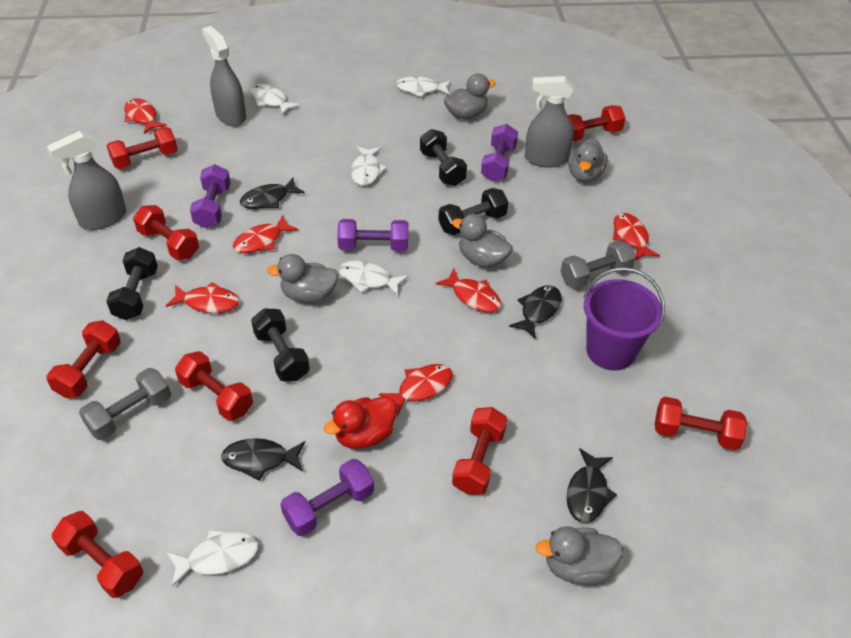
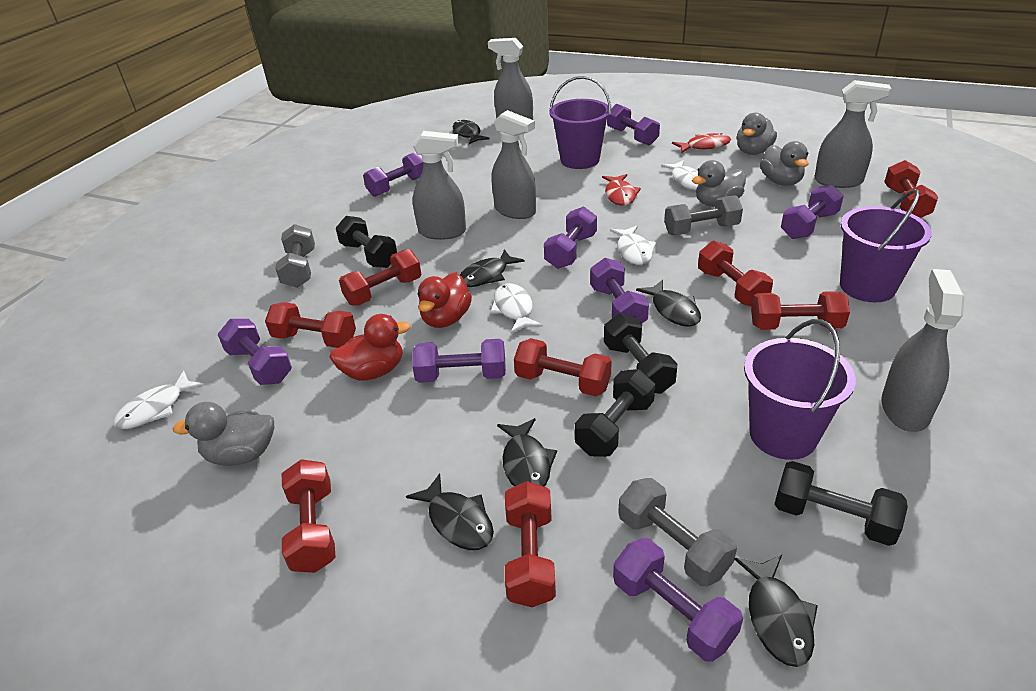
black fish: [221,438,305,481] [240,178,305,209] [509,285,562,339] [567,448,617,523] = 4 -> [406,473,494,550] [452,120,490,144] [460,249,525,287] [497,418,557,487] [636,280,701,327] [735,555,818,667] = 6
grey duck: [267,254,339,303] [444,73,496,119] [452,214,513,268] [536,526,623,585] [568,138,608,182] = 5 -> [173,402,274,466] [692,160,746,207] [736,113,777,155] [760,141,809,186] = 4
grey dumbbell: [79,368,171,440] [560,240,636,289] = 2 -> [275,224,315,288] [618,478,737,586] [664,195,743,235] = 3
grey spray bottle: [47,131,126,230] [202,26,246,126] [525,76,574,168] = 3 -> [412,131,466,240] [488,38,533,120] [491,110,536,219] [814,80,891,188] [881,269,965,432] = 5
purple bucket: [584,267,665,371] = 1 -> [549,76,611,169] [744,319,856,460] [840,189,932,302] = 3
purple dumbbell: [190,164,231,228] [280,459,374,536] [337,219,408,251] [481,124,518,181] = 4 -> [218,319,292,385] [363,152,423,197] [412,339,506,383] [544,206,597,269] [590,258,649,323] [607,104,660,145] [613,538,743,662] [781,184,844,239] = 8
red duck: [324,396,397,449] = 1 -> [329,314,411,381] [418,272,472,328] = 2
red fish: [124,98,167,134] [166,282,239,313] [233,215,298,253] [379,364,453,416] [435,269,501,313] [613,213,660,260] = 6 -> [602,174,641,206] [672,133,731,153] = 2
white fish: [166,530,259,587] [251,84,300,115] [339,260,408,296] [351,146,387,186] [396,76,451,97] = 5 -> [113,371,205,429] [490,283,543,334] [610,226,656,265] [661,160,699,190] = 4

